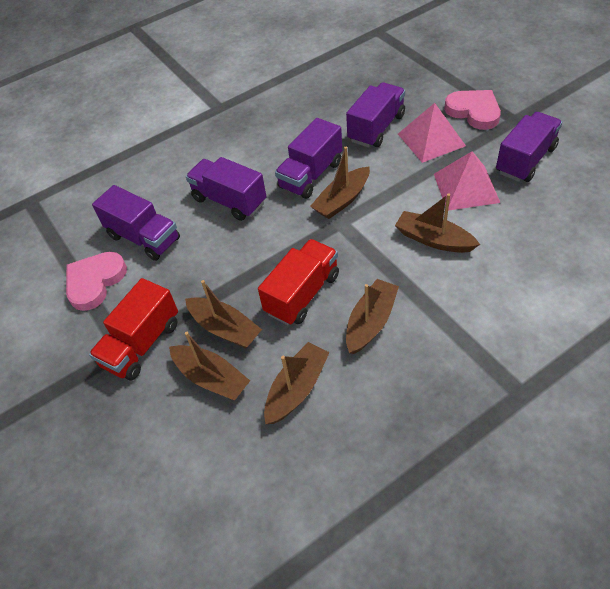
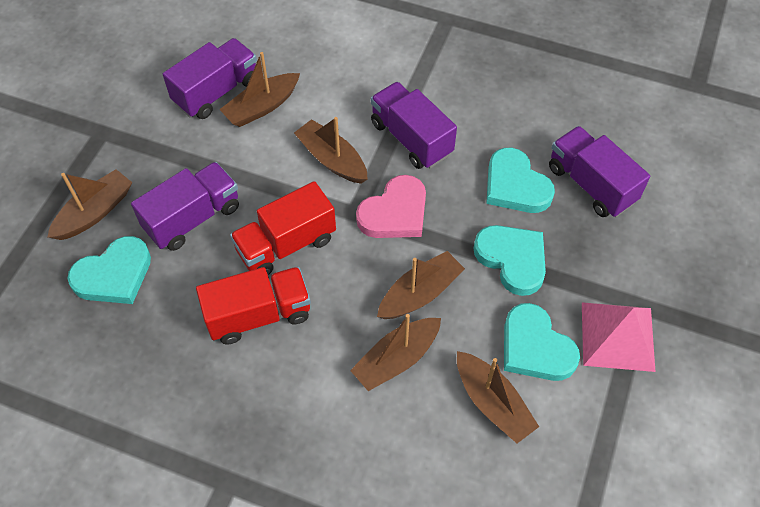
pink heart: [66,252,127,311] [444,90,501,130] = 2 -> [356,175,426,238] = 1
pink pyramid: [398,103,466,163] [434,151,500,211] = 2 -> [582,302,655,372] = 1
purple truck: [92,185,180,261] [186,157,266,221] [275,118,342,199] [346,82,405,148] [496,112,562,182] = 5 -> [131,162,239,251] [163,38,257,119] [371,82,457,169] [549,126,650,217] = 4
turquoise heart: none = 0 -> [68,236,151,304] [474,225,546,296] [486,148,555,213] [504,303,580,381] = 4

